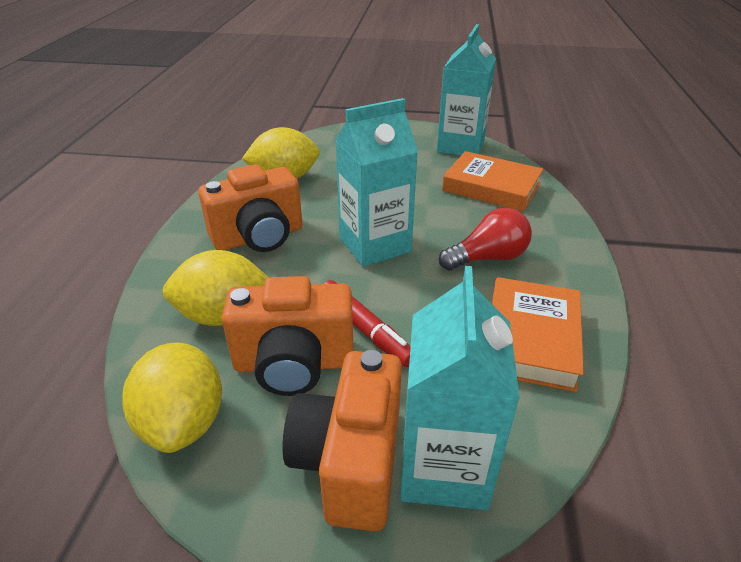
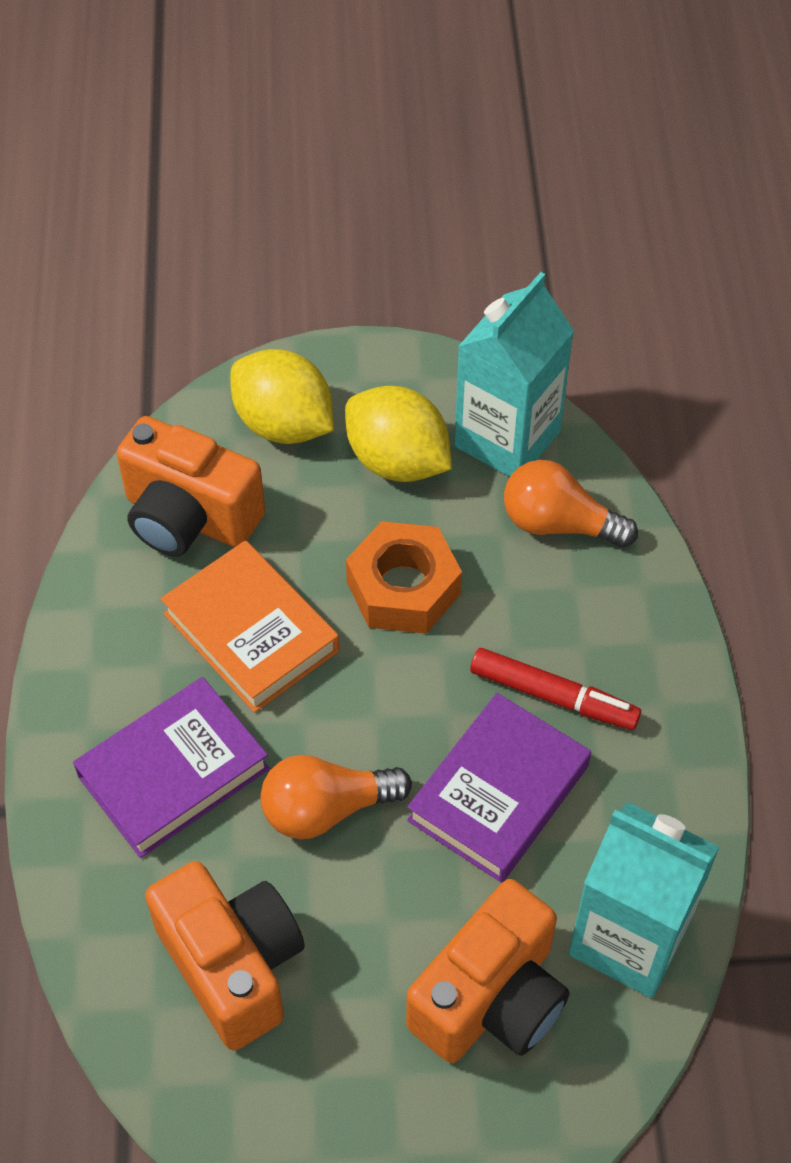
orange book: [442,151,543,211] [492,277,584,392] = 2 -> [161,540,339,713] = 1
orange light bulb: none = 0 -> [260,755,412,839] [504,460,638,548] = 2
orange nut: none = 0 -> [346,521,462,634] = 1
purple book: none = 0 -> [73,677,270,858] [407,693,591,883] = 2
red light bulb: [439,208,532,270] = 1 -> none = 0
turquoise carton: [335,98,418,267] [400,266,520,510] [437,24,496,156] = 3 -> [454,272,574,477] [568,802,720,998] = 2
yellow lemon: [122,343,222,453] [163,250,269,326] [242,127,320,179] = 3 -> [230,349,334,444] [345,386,452,482] = 2

